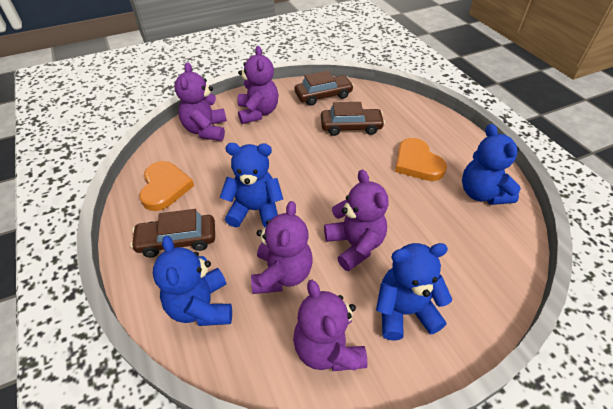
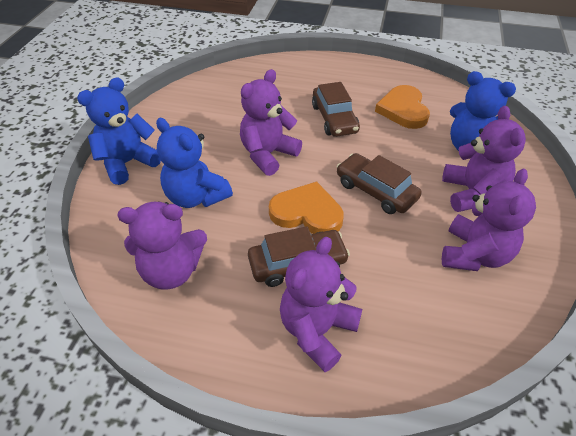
blue teddy bear: [153,236,232,326] [220,143,283,227] [376,243,452,341] [462,124,521,205] = 4 -> [77,77,161,185] [156,118,233,208] [450,71,516,151] = 3

